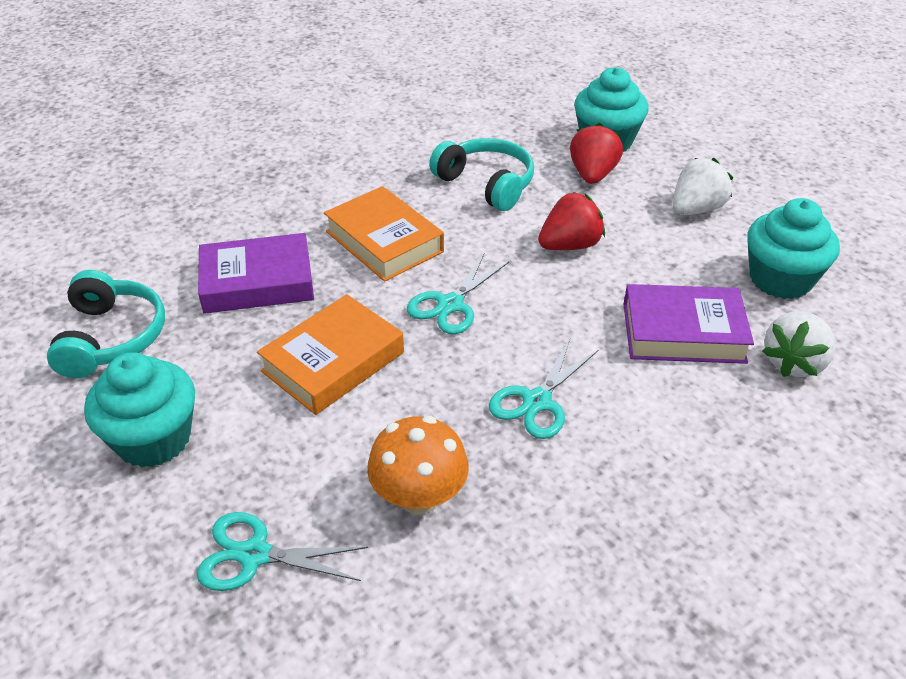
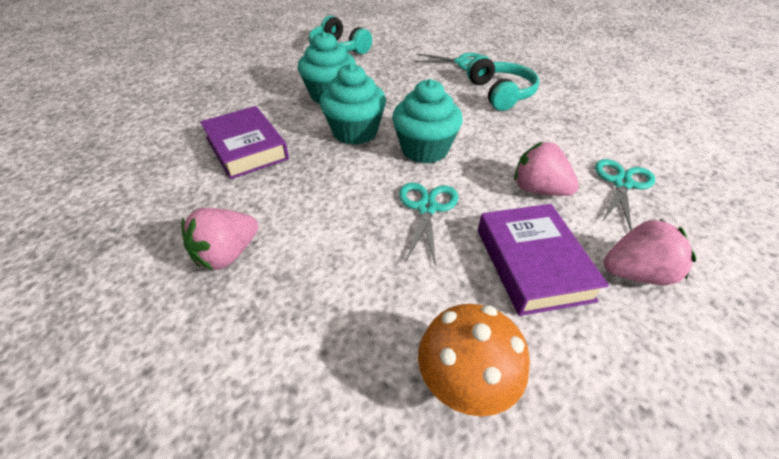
orange book: [257,294,404,415] [324,186,444,282] = 2 -> none = 0
pink strawberry: none = 0 -> [181,208,259,270] [514,142,579,196] [604,219,696,285] = 3
red strawberry: [538,192,605,250] [570,123,623,184] = 2 -> none = 0
white strawberry: [673,158,733,215] [762,312,836,377] = 2 -> none = 0

